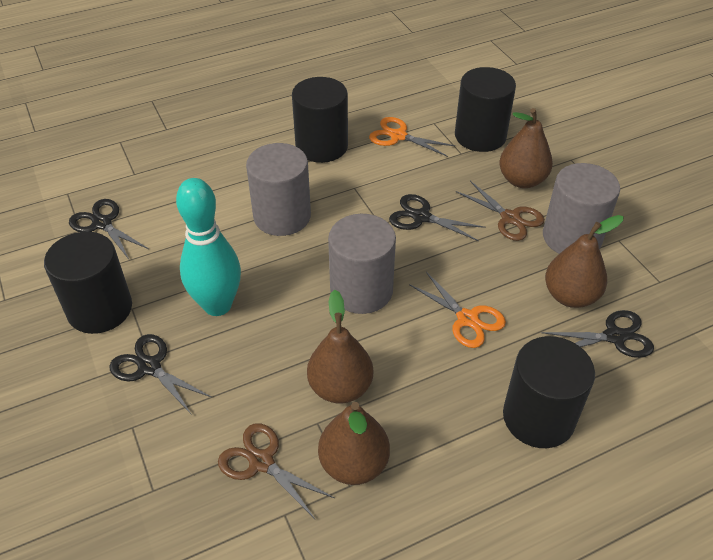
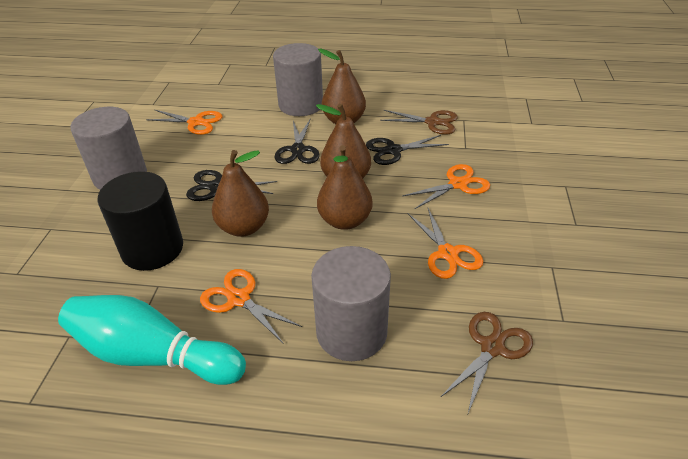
black cylinder: [44,232,132,334] [292,77,348,163] [455,67,516,152] [503,336,595,448] = 4 -> [97,171,183,271] = 1
black scissors: [69,199,149,259] [110,334,211,415] [389,194,486,241] [541,310,654,358] = 4 -> [186,170,277,201] [274,118,320,164] [366,135,449,165] = 3
orange scissors: [369,117,455,157] [409,272,506,348] = 2 -> [146,110,222,135] [200,269,302,343] [402,164,490,209] [408,208,483,279] = 4

